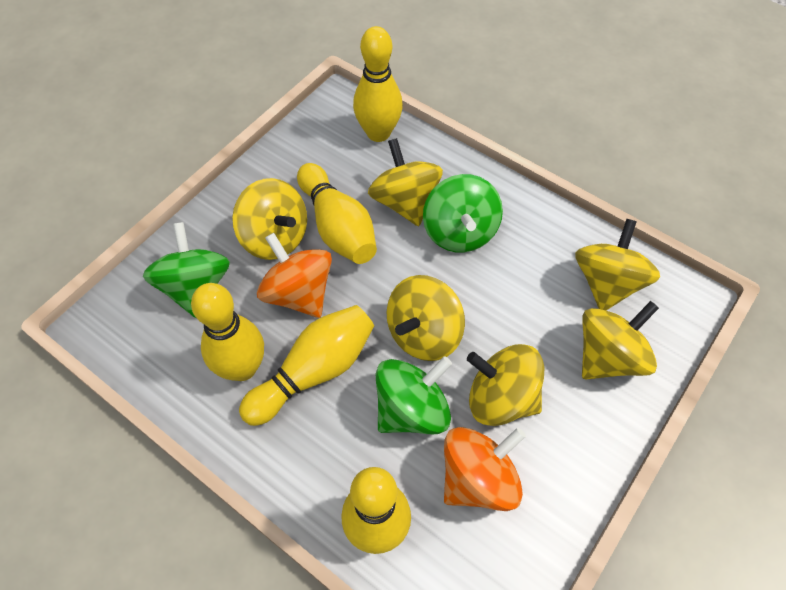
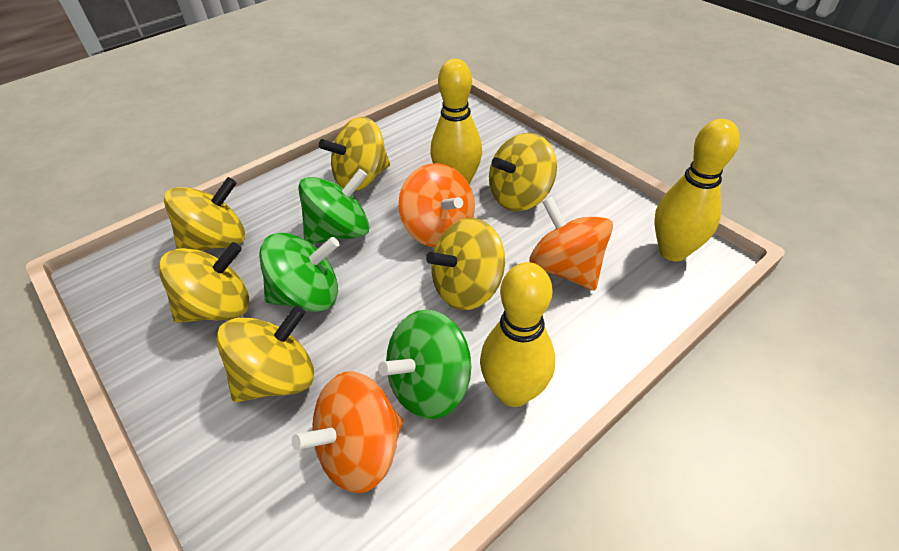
orange spinning top: [257,233,332,318] [444,427,526,511] = 2 -> [292,371,403,493] [398,163,475,247] [530,197,613,291] = 3
yellow bowling pin: [191,283,264,381] [239,305,374,426] [297,163,377,264] [341,467,411,554] [353,26,403,142] = 5 -> [431,59,482,184] [480,262,555,407] [654,119,740,261] = 3

